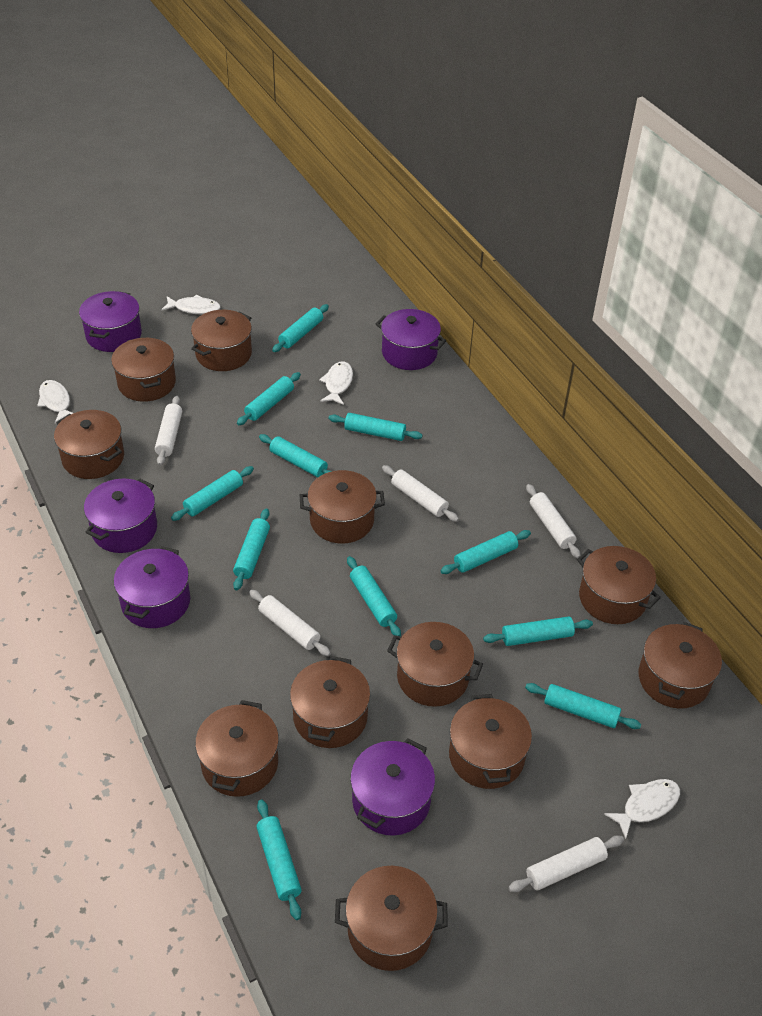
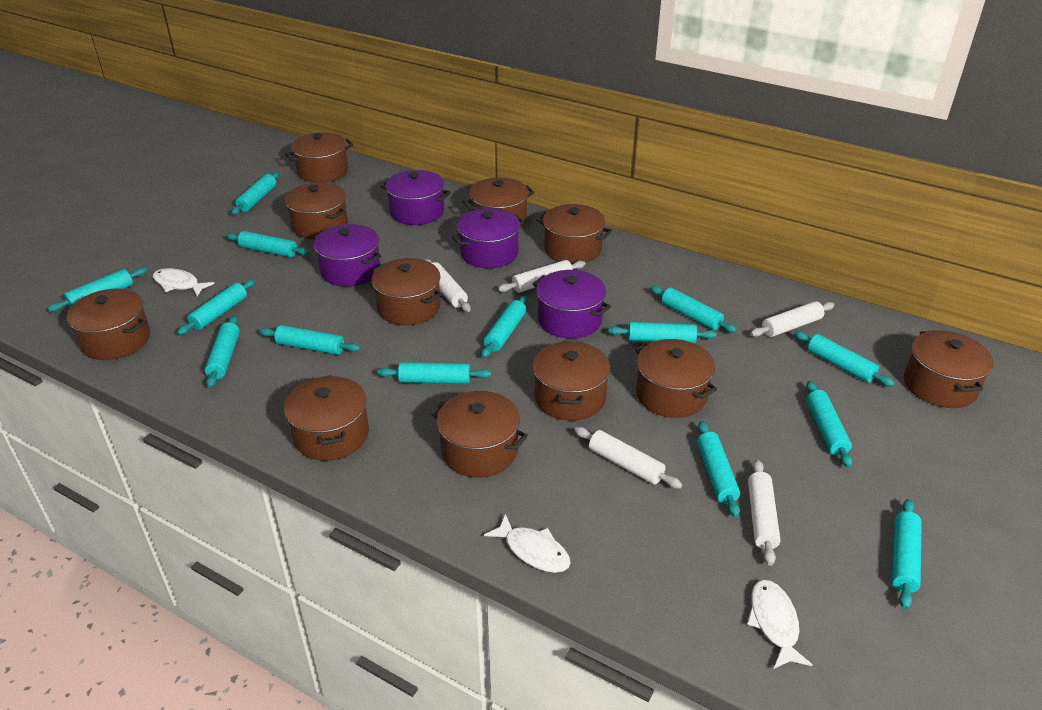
purple pot: [79,291,142,352] [84,478,157,553] [114,546,190,628] [350,738,435,835] [376,309,446,370] = 5 -> [314,224,381,287] [380,170,451,225] [452,208,525,268] [532,270,611,339] = 4
turquoise rolling pin: [171,466,254,521] [233,509,270,590] [237,372,301,425] [257,799,302,920] [259,434,331,477] [272,304,329,352] [328,413,423,441] [347,556,401,636] [440,530,531,574] [483,616,593,646] [525,683,641,729] = 11 -> [48,267,147,312] [177,279,255,335] [205,316,240,388] [226,231,310,257] [231,172,280,215] [259,325,360,355] [378,362,491,384] [482,295,528,358] [608,322,717,343] [650,286,737,333] [697,421,740,517] [794,331,895,387] [806,381,853,468] [892,499,922,609] = 14
white fish: [37,380,73,424] [161,295,221,314] [319,361,353,405] [604,779,680,839] = 4 -> [153,268,214,296] [484,514,571,573] [747,580,813,669] = 3

